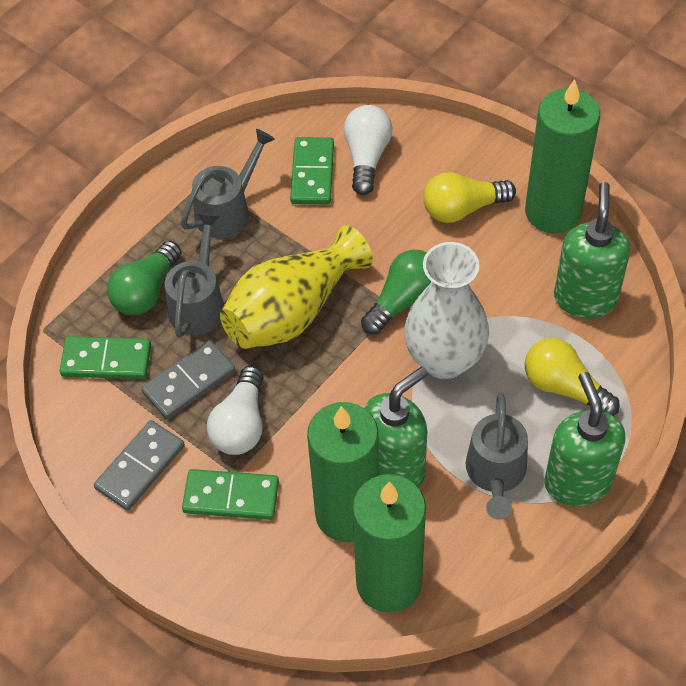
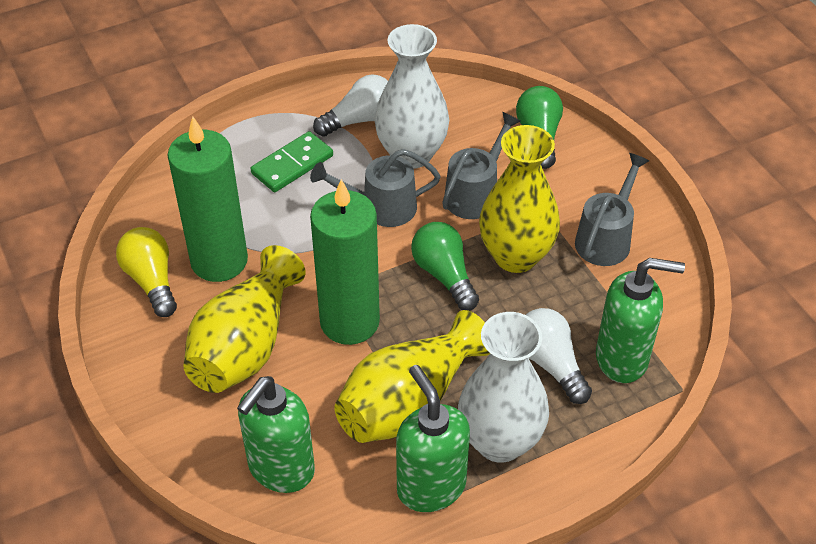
green candle: [307,402,379,542] [352,474,426,613] [525,79,600,234] = 3 -> [168,116,248,282] [310,179,380,345] = 2
green domino: [60,336,151,379] [182,469,279,520] [290,137,334,205] = 3 -> [251,131,333,192] = 1
grey domino: [94,420,185,511] [141,340,236,419] = 2 -> none = 0
white vase: [404,242,489,379] = 1 -> [375,24,449,169] [458,312,549,463] = 2
yellow light bulb: [423,172,516,223] [525,338,620,416] = 2 -> [116,227,177,317] = 1
yellow vase: [220,225,373,349] = 1 -> [183,245,305,393] [334,310,490,443] [479,125,560,273] = 3

